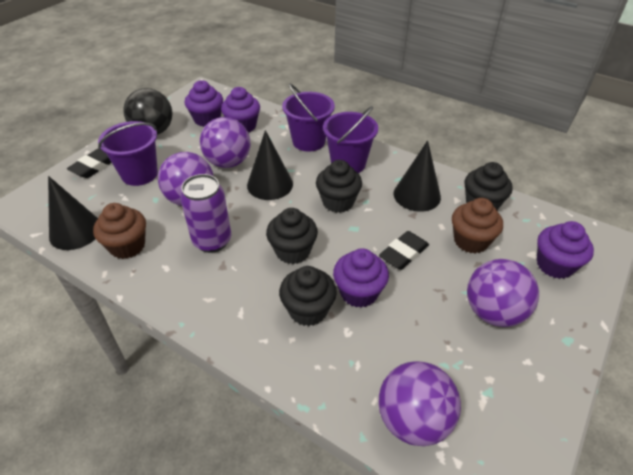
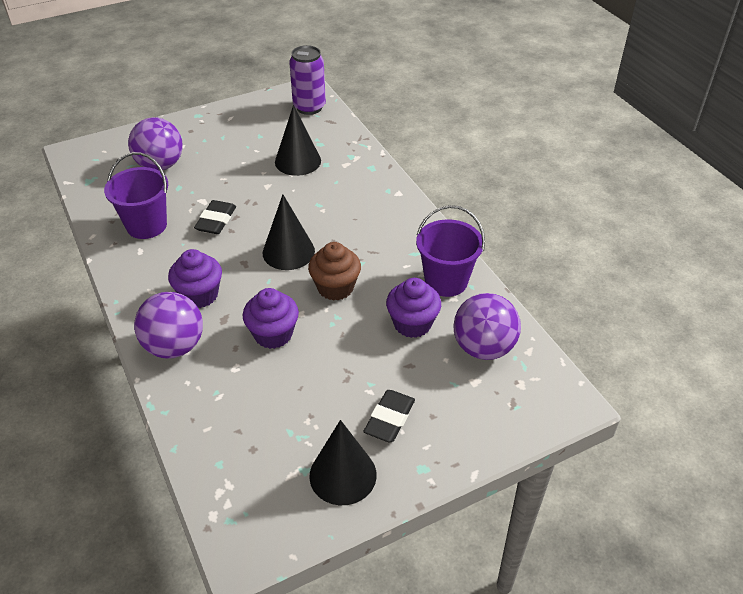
black ball: [123,88,173,135] = 1 -> none = 0
black cupcake: [266,208,318,264] [279,266,337,326] [316,160,362,213] [464,162,513,210] = 4 -> none = 0
brown cupcake: [93,203,146,259] [452,198,503,253] = 2 -> [308,242,361,301] = 1
purple ball: [158,152,214,206] [200,117,250,168] [379,361,461,446] [467,259,539,327] = 4 -> [128,117,183,170] [134,292,203,359] [453,293,521,360] = 3
purple bucket: [98,121,158,186] [282,84,335,152] [323,106,378,173] = 3 -> [104,152,168,239] [416,205,485,297] = 2
purple cupcake: [185,80,223,127] [221,87,260,132] [333,248,389,308] [537,221,594,279] = 4 -> [168,249,222,308] [242,288,299,349] [386,278,441,338] = 3

